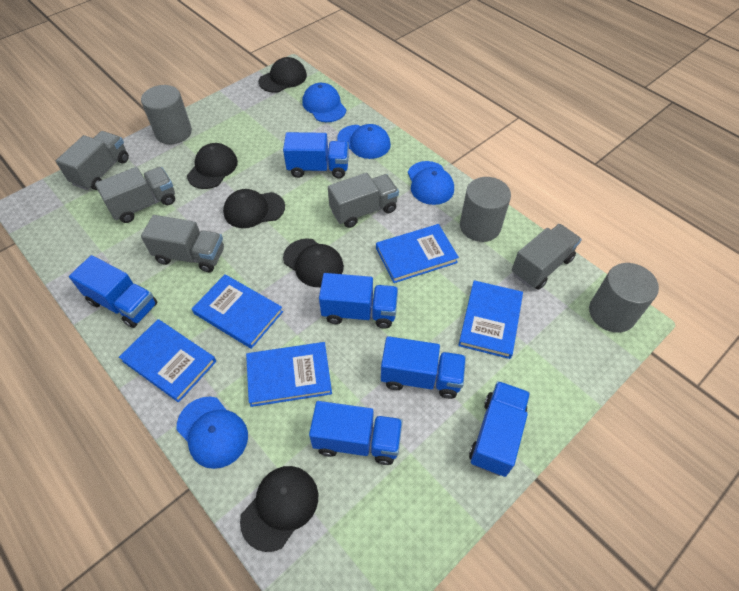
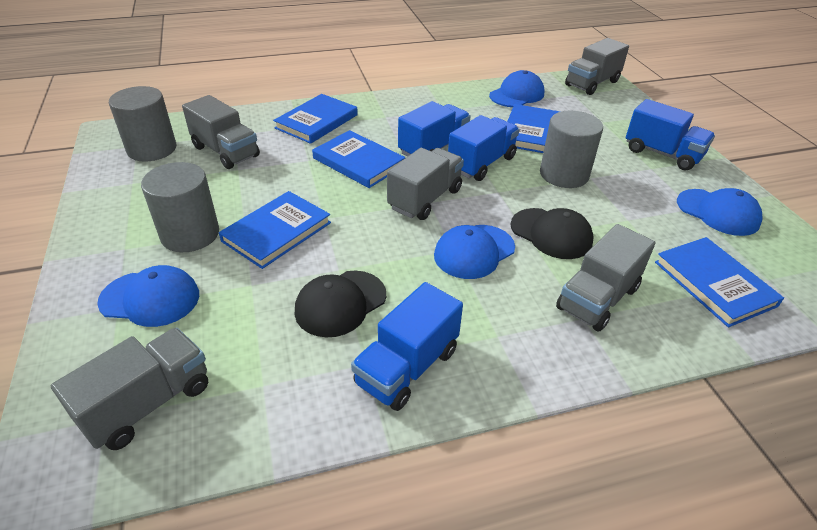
black cap: [187,143,238,189] [223,189,285,228] [240,466,318,552] [259,57,307,93] [283,238,344,287] = 5 -> [295,271,386,337] [511,208,594,259] = 2
blue truck: [69,255,157,328] [283,132,349,178] [309,401,403,465] [319,273,398,329] [381,336,466,399] [469,381,530,477] = 6 -> [351,282,463,411] [398,101,471,157] [448,115,520,181] [626,99,715,171] = 4

